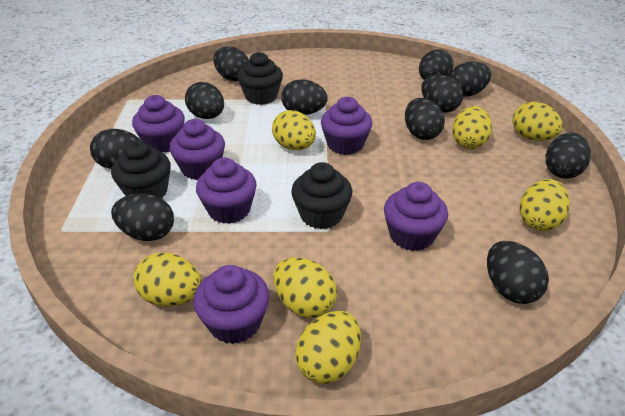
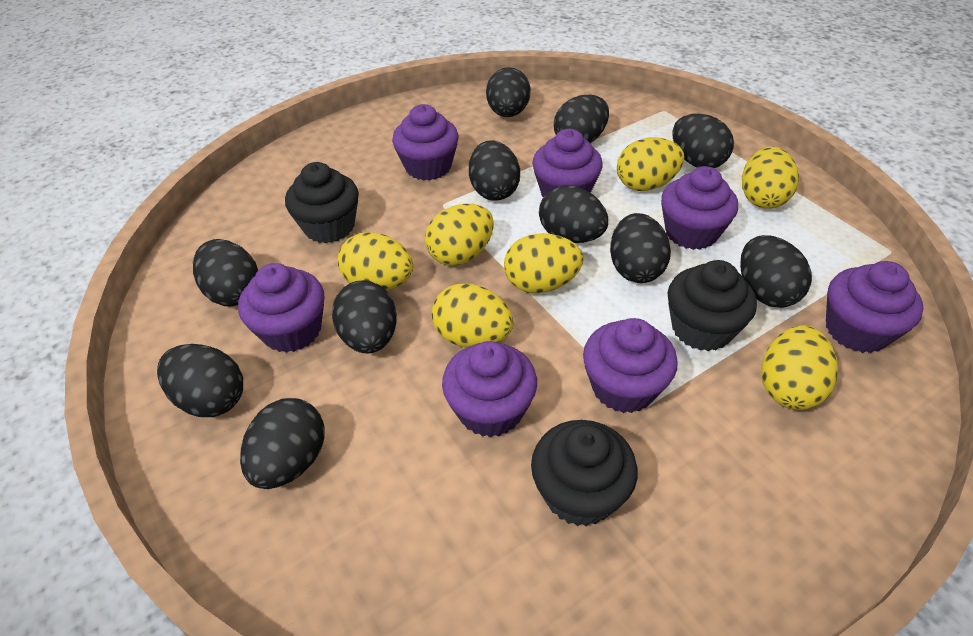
purple cupcake: [132,95,185,153] [170,119,225,180] [194,265,269,344] [196,157,257,224] [321,97,373,155] [384,182,448,251] = 6 -> [238,263,325,353] [392,104,459,181] [442,341,537,437] [532,129,603,197] [583,318,678,413] [661,166,738,250] [826,261,924,353] = 7

